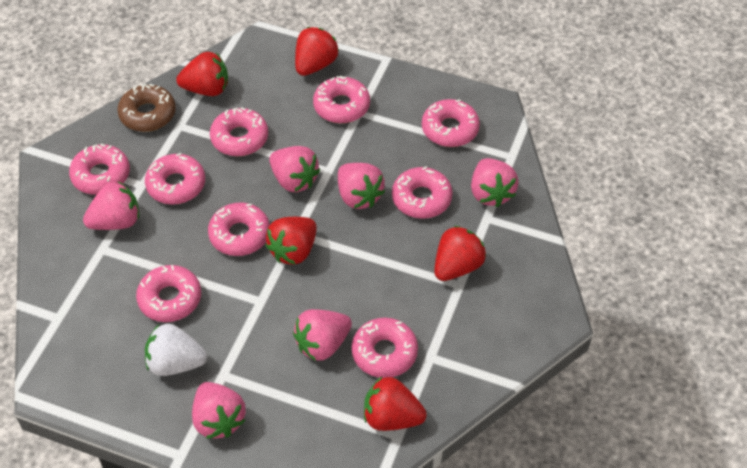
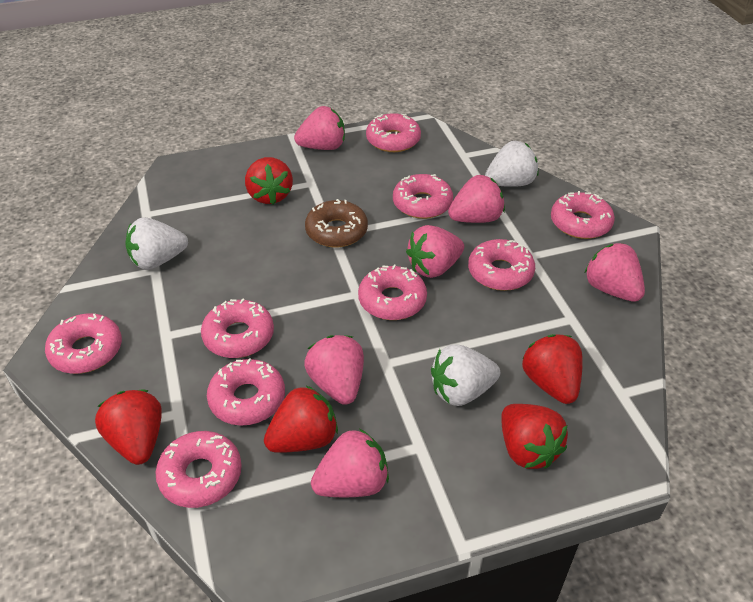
white strawberry: [145,324,207,376] = 1 -> [125,217,188,270] [431,344,500,406] [485,141,539,187] = 3

